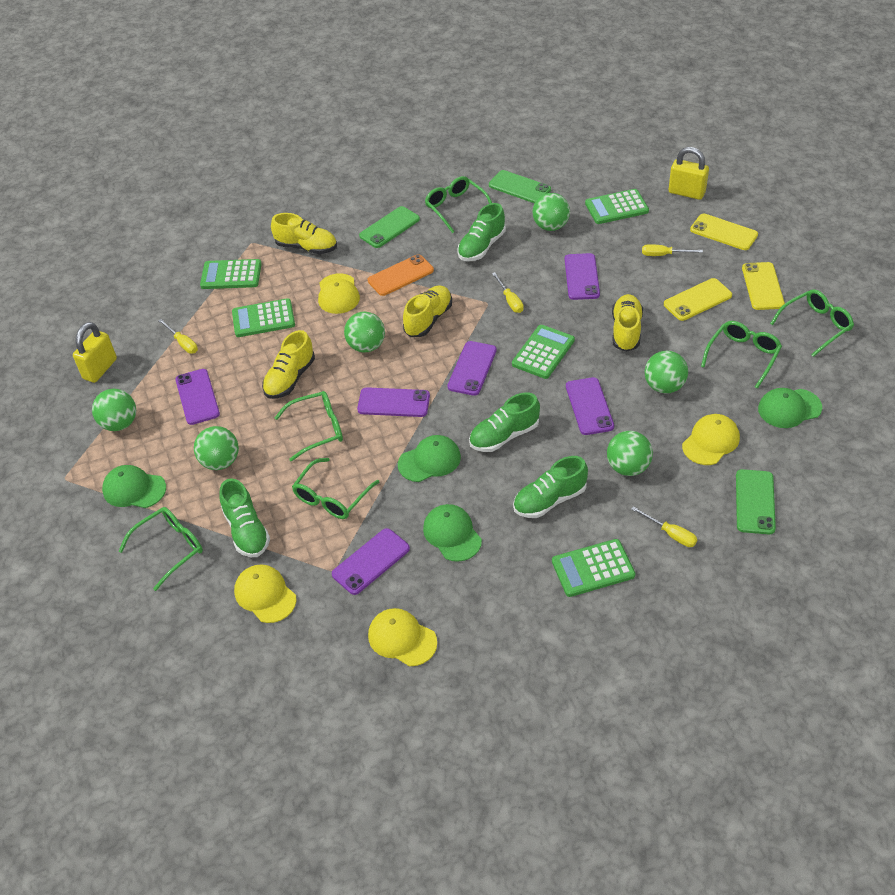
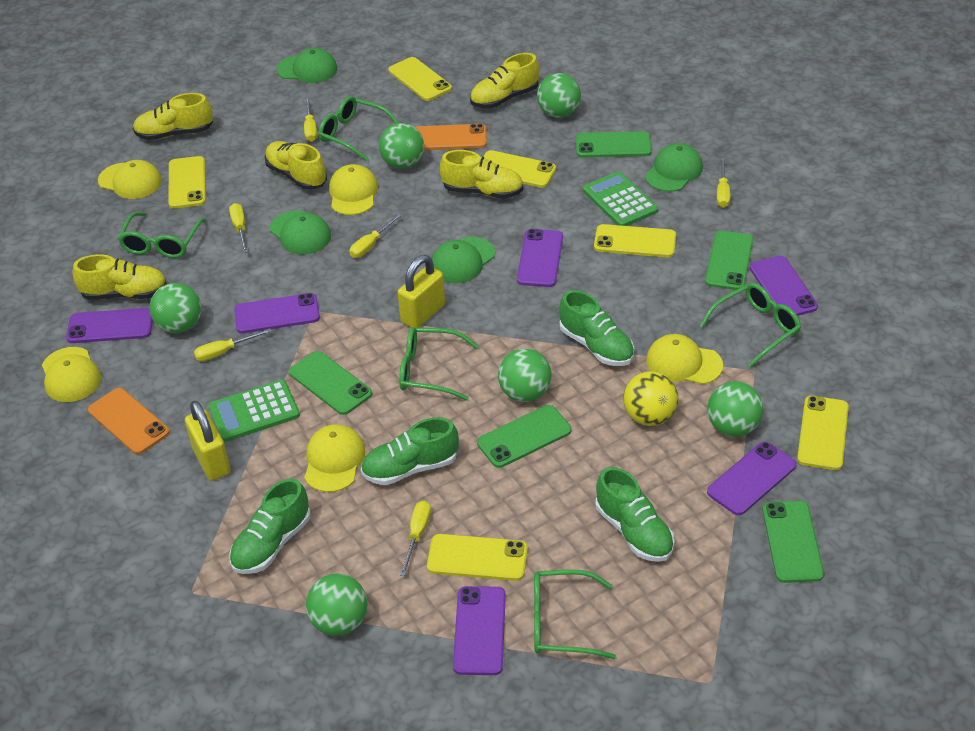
green calculator: [200,259,262,289] [232,298,295,337] [512,325,575,379] [552,539,635,597] [585,189,649,224] = 5 -> [209,380,300,442] [583,171,658,226] = 2
green glasses: [119,507,203,591] [275,391,343,461] [292,458,379,519] [425,176,492,233] [701,321,782,389] [770,289,854,357] = 6 -> [118,212,206,258] [318,96,399,162] [399,327,479,401] [534,570,616,659] [700,283,801,367] = 5
green phone: [359,206,420,248] [489,170,551,203] [736,469,776,534] = 3 -> [289,351,372,415] [477,405,571,468] [576,131,652,158] [705,231,753,290] [762,501,824,583] = 5
orange phone: [368,254,434,296] = 1 -> [88,388,170,454] [415,124,487,150] = 2
yellow ball: none = 0 -> [623,371,678,426] = 1
yellow cap: [234,564,296,623] [318,273,360,314] [368,608,437,666] [682,414,740,465] = 4 -> [42,347,101,402] [98,160,162,199] [304,424,365,492] [329,164,378,215] [646,334,723,384] = 5
yellow phone: [664,278,732,321] [690,214,758,250] [742,262,785,310] = 3 -> [168,156,206,209] [388,57,452,101] [427,534,528,581] [483,150,556,188] [594,224,676,257] [797,396,849,470] = 6
yellow screwdriver: [158,319,198,354] [492,272,524,313] [631,506,697,547] [642,244,703,256] = 4 -> [194,328,272,361] [229,203,248,253] [304,98,317,141] [350,213,402,258] [400,500,431,576] [717,158,730,207] = 6
yellow shoe: [262,330,315,399] [271,213,337,254] [403,285,452,337] [612,294,643,352] = 4 -> [72,254,167,300] [133,93,213,140] [265,141,327,190] [440,150,523,199] [470,53,539,108] = 5

